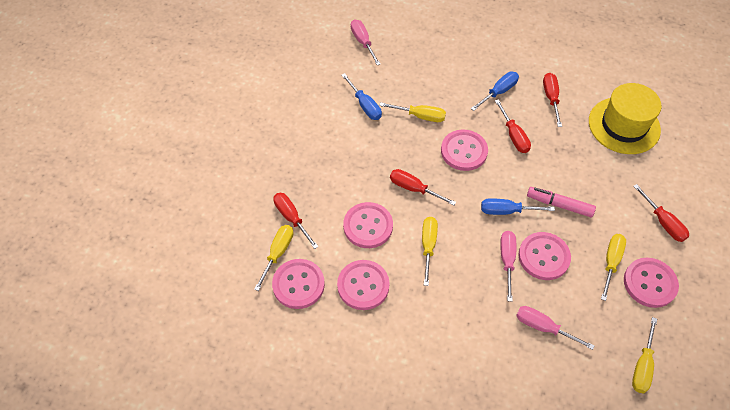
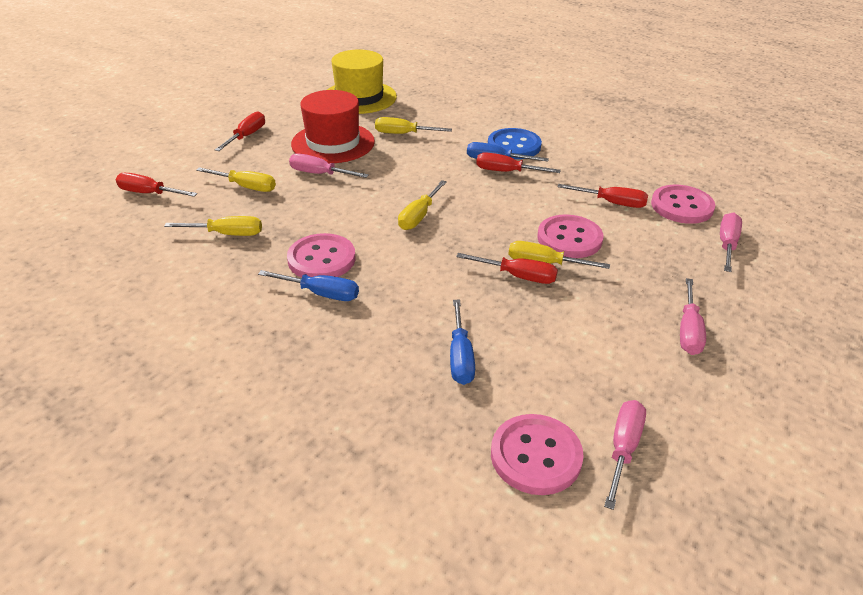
blue button: none = 0 -> [488,128,542,159] = 1
pink button: [272,259,325,309] [337,260,390,310] [343,202,393,248] [441,129,488,171] [518,232,571,280] [624,258,679,308] = 6 -> [287,233,355,278] [491,414,584,495] [537,214,603,258] [651,185,715,224] = 4
pink marker: [527,187,596,217] = 1 -> none = 0
pink screwdriver: [351,19,381,65] [500,231,516,302] [516,306,595,350] = 3 -> [289,153,369,178] [604,400,646,510] [680,278,706,355] [720,213,742,272] = 4
red hat: none = 0 -> [291,90,375,163] = 1

